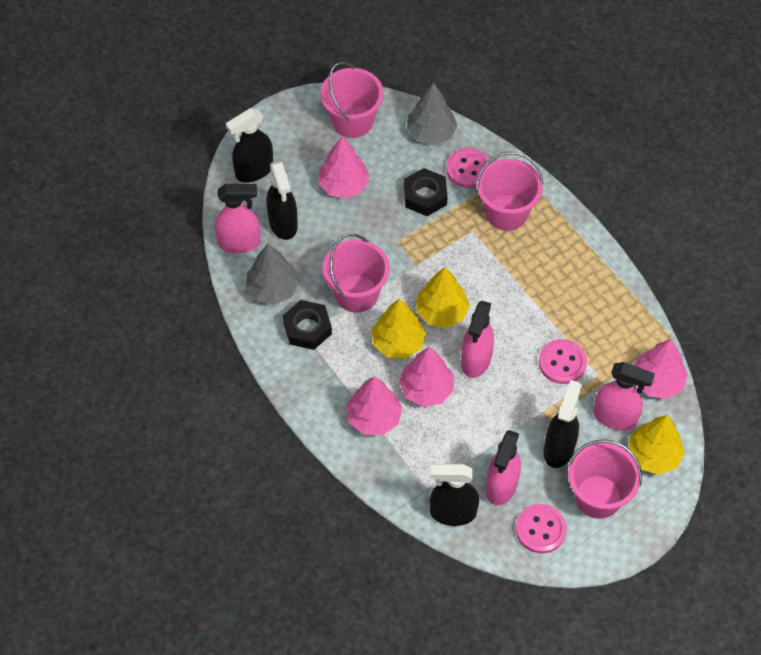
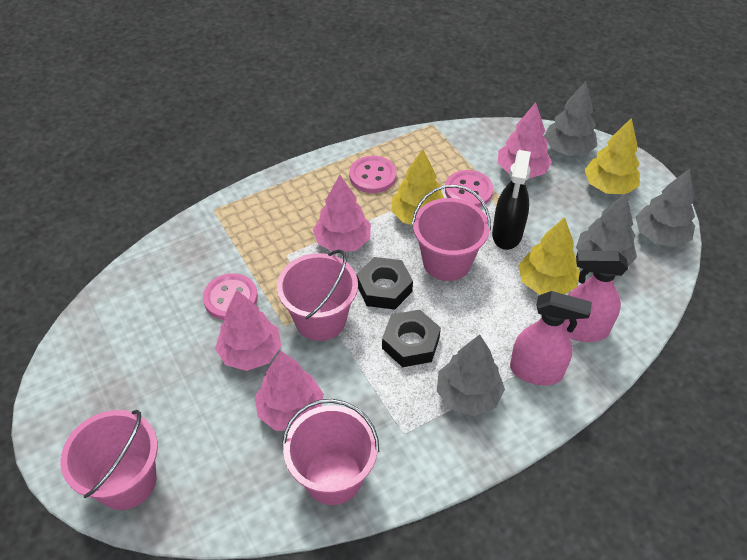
black spray bottle: [226,108,273,183] [267,161,298,240] [430,464,479,526] [544,380,582,468] = 4 -> [492,150,531,250] = 1
grey tree: [246,244,299,305] [407,83,457,145] = 2 -> [437,334,505,416] [544,81,597,156] [576,193,637,267] [636,169,695,247] = 4
pink spray bottle: [214,184,261,253] [461,300,494,378] [486,430,521,506] [593,362,655,430] = 4 -> [510,291,592,385] [563,251,628,342] = 2

